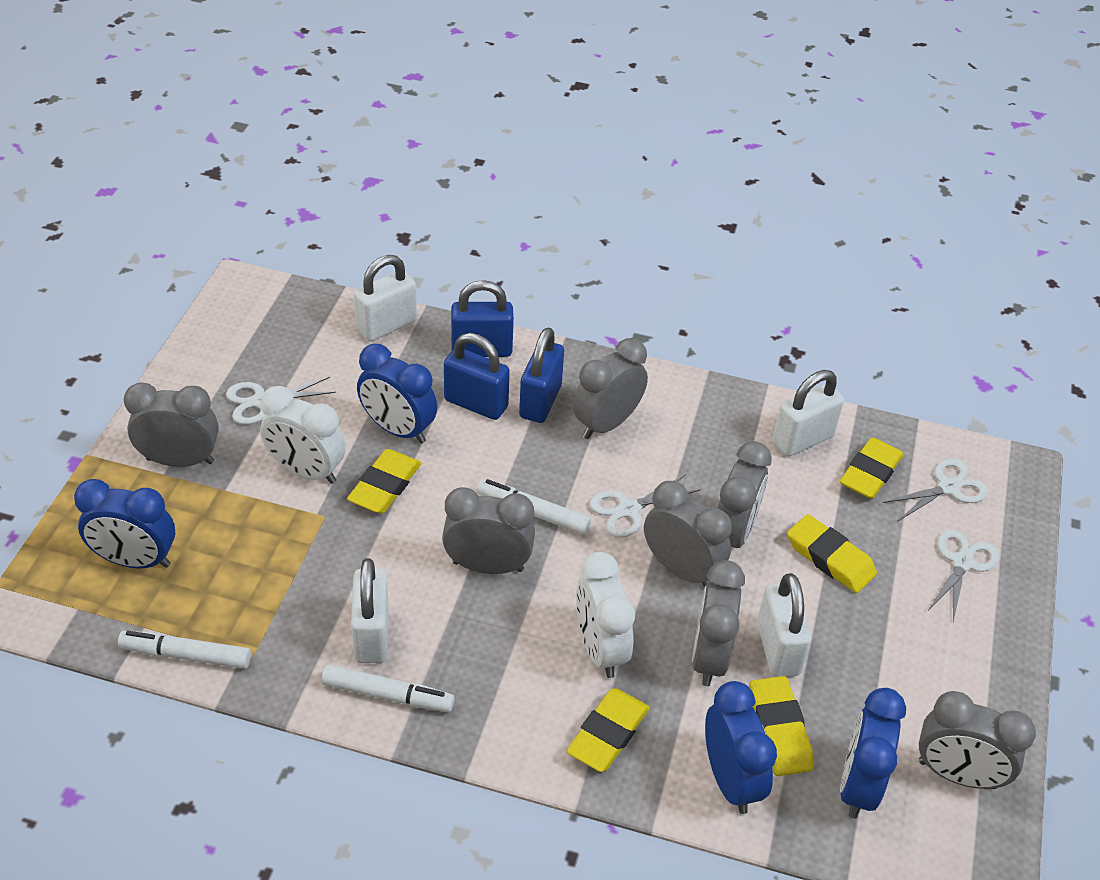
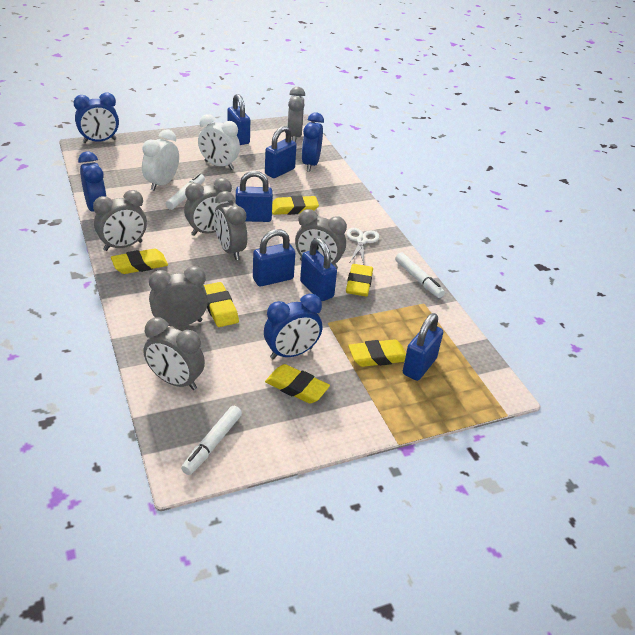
blue padlock: [444,333,510,420] [451,280,514,357] [519,327,564,423] = 3 -> [227,94,250,145] [236,171,273,222] [253,229,295,286] [265,126,297,178] [300,238,337,301] [403,313,443,381] = 6
white padlock: [351,558,389,663] [354,255,417,341] [757,573,811,677] [773,370,844,457] = 4 -> none = 0
white scissors: [226,377,336,425] [590,474,700,538] [883,458,989,521] [928,529,999,622] = 4 -> [347,228,379,265] = 1
yellow eraser: [347,449,421,514] [566,688,649,772] [749,676,813,776] [787,514,877,593] [840,437,904,499] = 5 -> [111,249,168,274] [204,282,239,327] [265,364,330,404] [272,195,319,215] [346,264,373,296] [348,339,406,367] = 6

